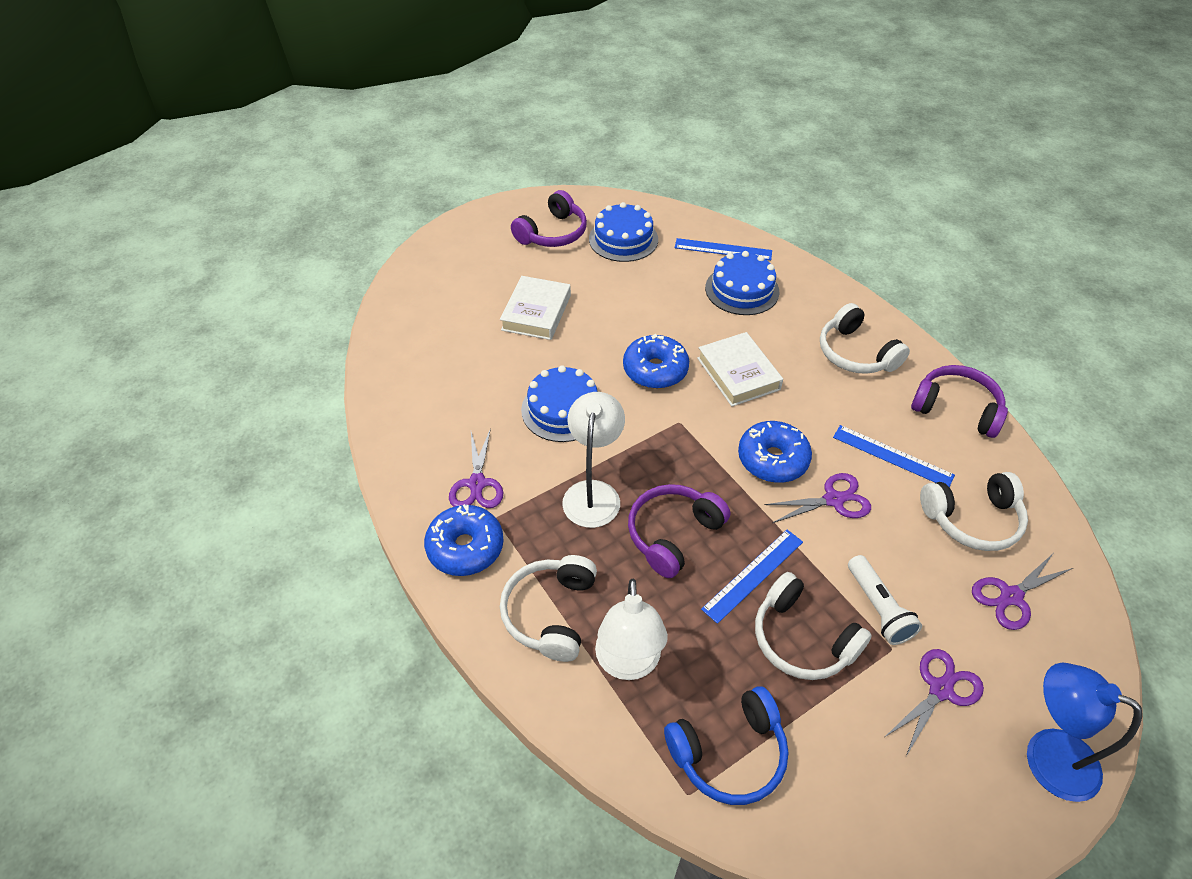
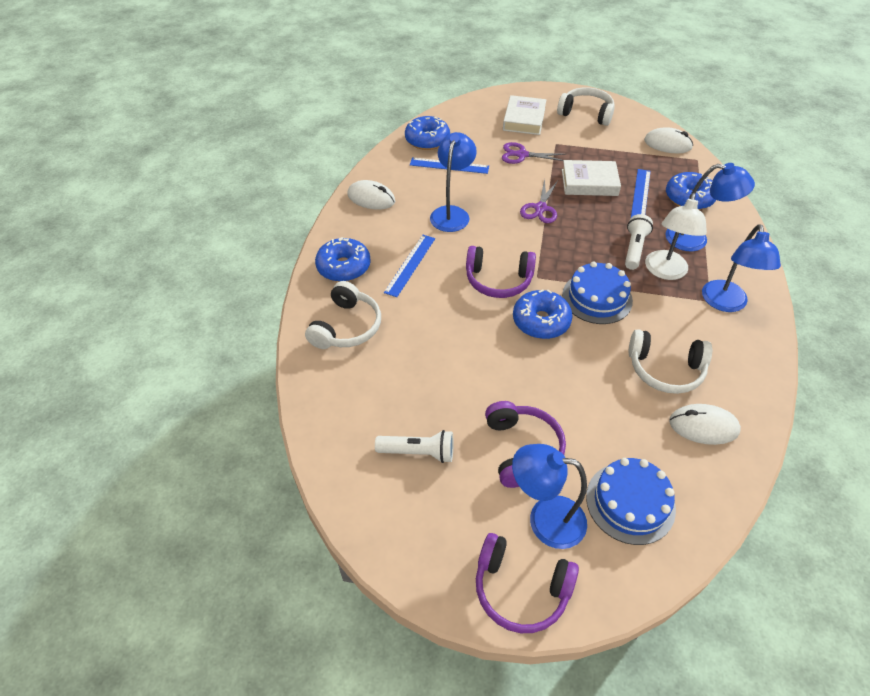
blue cake: [521,365,598,442] [589,202,658,262] [705,251,780,315] = 3 -> [562,262,633,324] [586,458,676,545] = 2
blue donut: [424,504,504,576] [623,334,689,389] [738,421,812,483] = 3 -> [315,237,371,282] [405,116,450,150] [513,290,573,339] [666,172,716,210] = 4
blue headphones: [664,686,789,805] = 1 -> none = 0
blue lamp: [1027,662,1142,802] = 1 -> [430,132,477,232] [512,444,587,549] [665,163,755,251] [702,224,781,312] = 4
purple scissors: [449,428,504,508] [764,473,871,523] [885,649,984,756] [972,554,1073,630] = 4 -> [502,142,566,164] [520,179,558,223] = 2
white flashlight: [848,555,922,645] = 1 -> [375,430,454,463] [625,214,653,270] = 2
white headphones: [500,555,597,662] [755,572,872,680] [820,303,910,374] [920,472,1028,551] = 4 -> [305,281,381,349] [557,87,615,126] [629,329,712,394] = 3
white lamp: [562,392,625,528] [595,579,668,680] = 2 -> [645,193,707,280] = 1
white mouse: none = 0 -> [347,180,395,210] [644,127,693,153] [669,404,741,445] = 3

